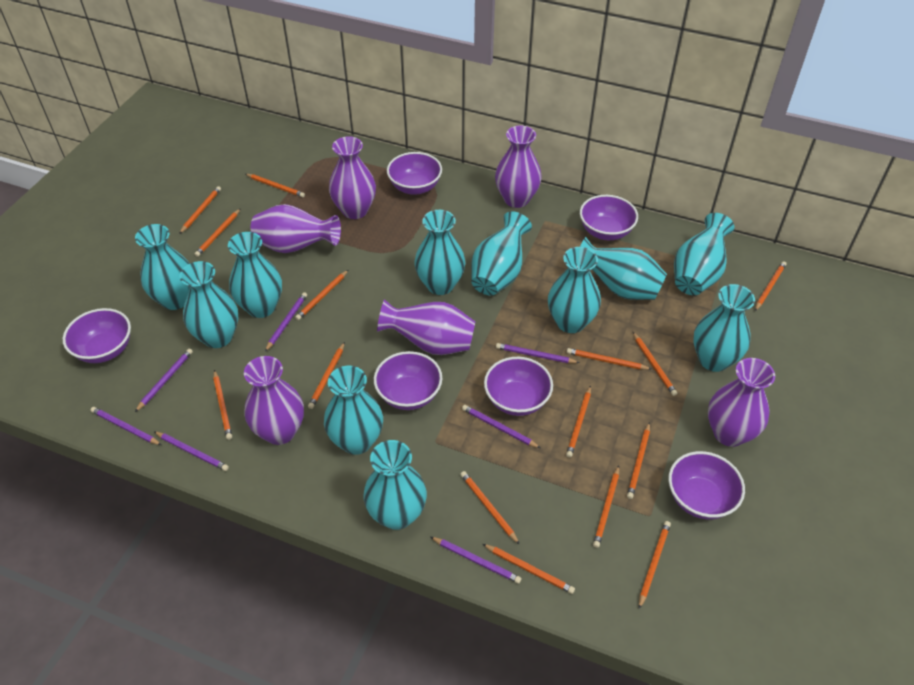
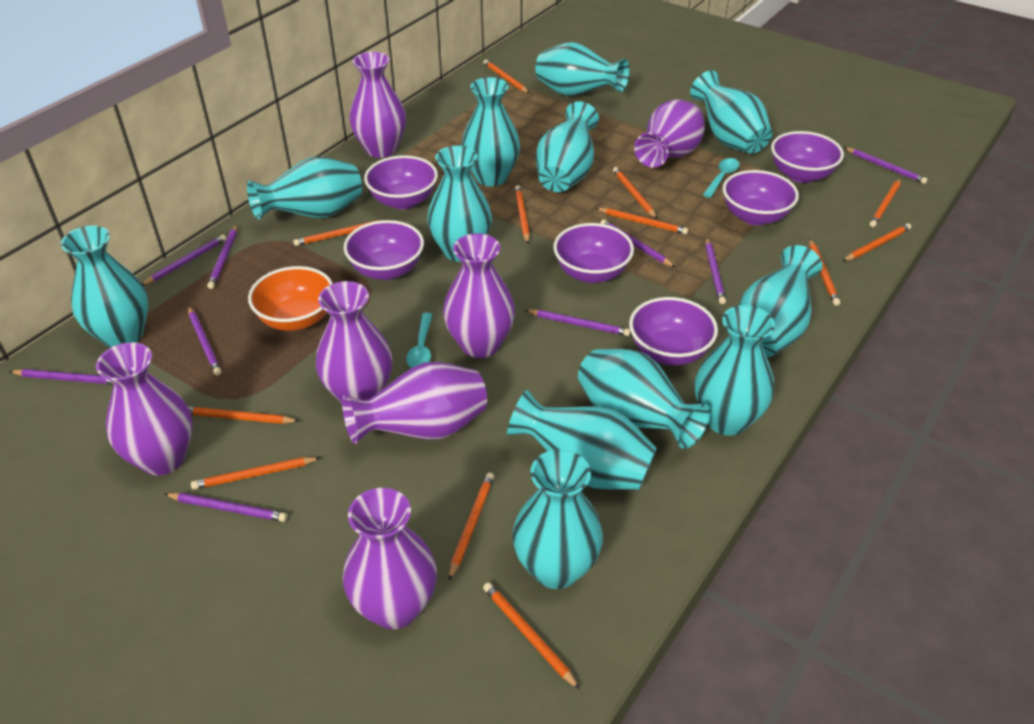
orange bowl: none = 0 -> [248,266,333,331] = 1
orange pencil: [179,186,221,234] [195,208,241,257] [213,370,232,440] [246,174,305,197] [295,270,348,320] [308,342,345,409] [460,471,520,545] [483,544,575,594] [566,386,591,458] [567,348,651,370] [593,466,619,548] [627,422,650,499] [633,332,677,396] [639,521,671,609] [755,261,787,311] = 15 -> [188,407,299,424] [191,457,320,489] [293,220,381,246] [449,472,494,580] [483,60,529,93] [483,582,580,689] [515,185,530,244] [596,208,688,234] [613,167,657,219] [809,238,840,306] [843,223,911,261] [870,178,901,227] = 12
purple pencil: [91,407,161,445] [135,349,193,412] [154,431,229,471] [265,292,307,352] [431,537,521,584] [462,405,540,448] [496,343,580,363] = 7 -> [9,369,114,384] [142,235,227,285] [165,493,287,522] [188,306,222,376] [207,224,237,289] [525,310,631,336] [601,219,675,267] [705,238,726,304] [844,147,928,184] = 9
purple vase: [244,356,304,445] [251,204,341,253] [329,136,376,219] [377,299,475,355] [495,125,541,208] [708,358,775,447] = 6 -> [96,342,193,475] [316,281,392,403] [342,362,487,444] [343,488,437,629] [349,52,406,158] [443,233,515,358] [634,100,704,168] = 7
turquoise spoon: none = 0 -> [406,313,432,368] [703,158,740,198] = 2
turquoise vase: [135,224,190,310] [179,261,239,348] [228,232,282,318] [324,366,383,455] [363,440,427,530] [414,210,465,295] [471,211,532,296] [548,247,601,333] [580,237,667,300] [674,213,734,295] [693,284,755,372] = 11 -> [61,225,148,348] [247,157,362,220] [427,146,492,262] [462,77,520,186] [507,389,657,490] [512,449,603,589] [535,42,630,96] [536,101,599,192] [578,349,710,449] [690,70,772,154] [695,305,775,436] [739,245,823,357] = 12

